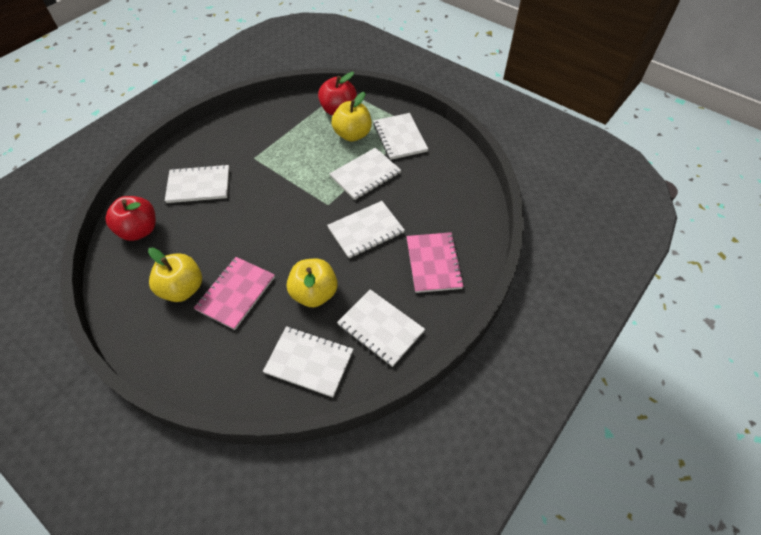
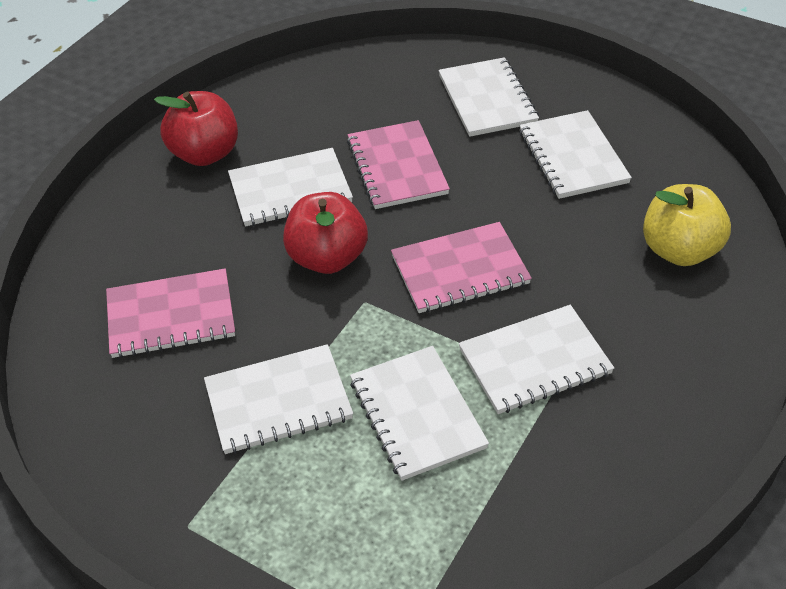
pink notebook: [194,257,275,330] [406,232,464,293] = 2 -> [106,269,235,358] [347,120,450,209] [391,222,532,313] = 3
yellow apple: [148,248,202,302] [287,259,338,307] [331,92,372,142] = 3 -> [643,184,731,266] = 1

